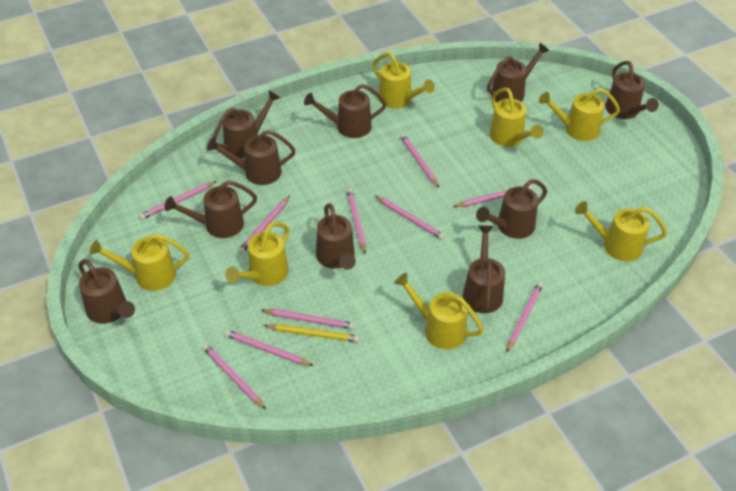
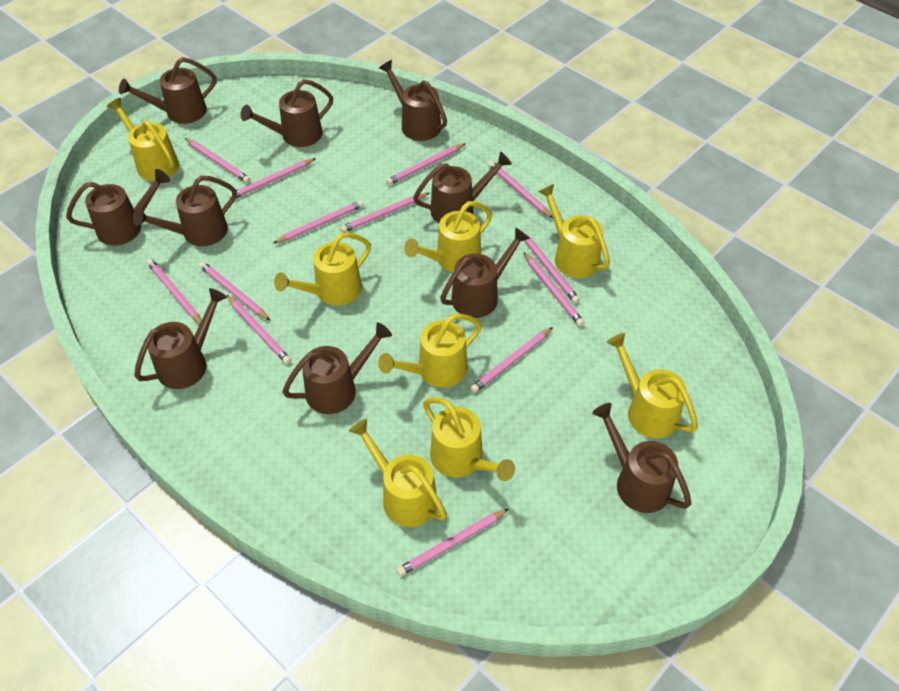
pink pencil: [139,181,217,220] [202,344,266,409] [224,330,313,366] [238,196,290,254] [262,309,355,330] [347,188,366,253] [375,196,445,240] [400,133,439,188] [453,185,533,207] [506,282,543,353] = 10 -> [147,259,201,324] [185,138,251,183] [199,261,271,321] [227,295,291,364] [229,158,316,198] [274,200,364,243] [340,193,429,233] [386,143,466,185] [396,509,509,576] [470,327,553,393] [488,161,553,218] [524,252,585,326] [525,235,580,304] = 13
yellow pencil: [264,324,360,342] = 1 -> none = 0
yellow watering can: [90,234,190,291] [225,222,289,286] [372,52,435,108] [394,273,484,349] [489,87,543,147] [539,88,620,141] [575,201,667,262] = 7 -> [107,98,179,181] [274,232,371,306] [349,419,447,527] [378,314,482,388] [404,201,492,272] [423,397,515,481] [538,184,610,278] [607,333,698,438] = 8

